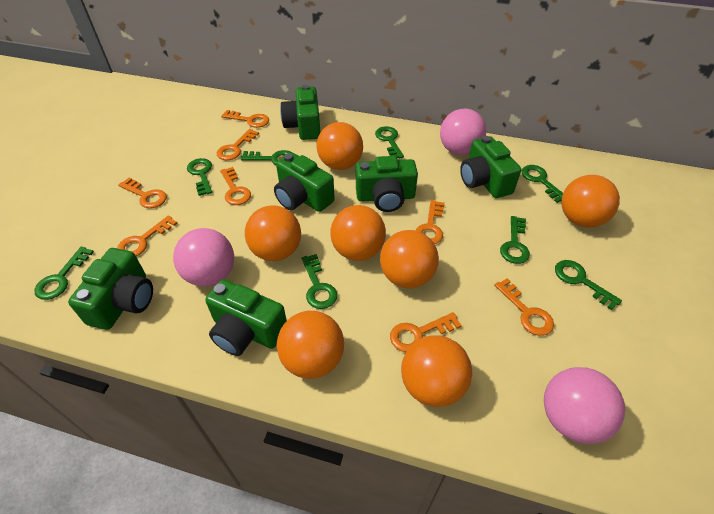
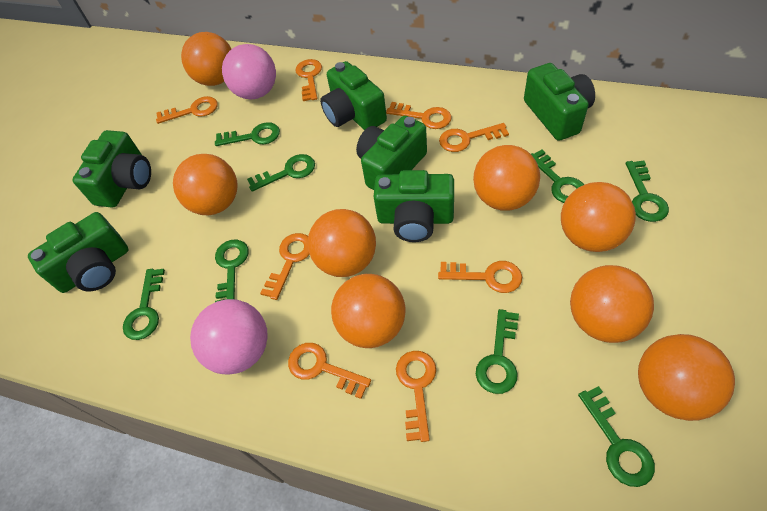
orange ball: [245,205,301,261] [277,311,344,379] [316,122,363,170] [330,205,386,261] [380,230,439,288] [401,335,472,407] [561,175,620,227] = 7 -> [173,154,237,215] [181,32,231,86] [308,209,376,277] [331,274,406,348] [473,145,540,211] [561,182,636,252] [570,265,654,343] [638,334,735,421] = 8
pink ball: [173,228,234,286] [440,109,486,155] [544,367,625,444] = 3 -> [190,299,268,375] [222,44,276,99] = 2

